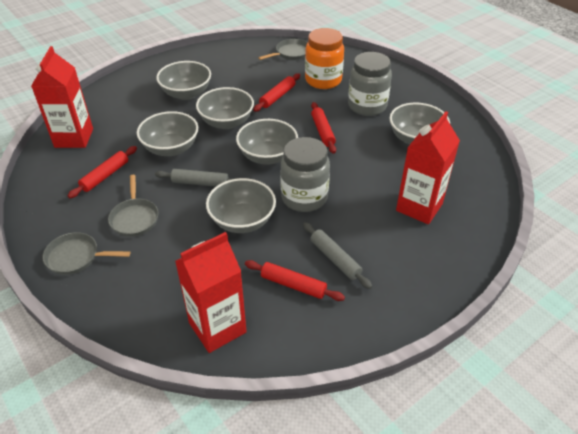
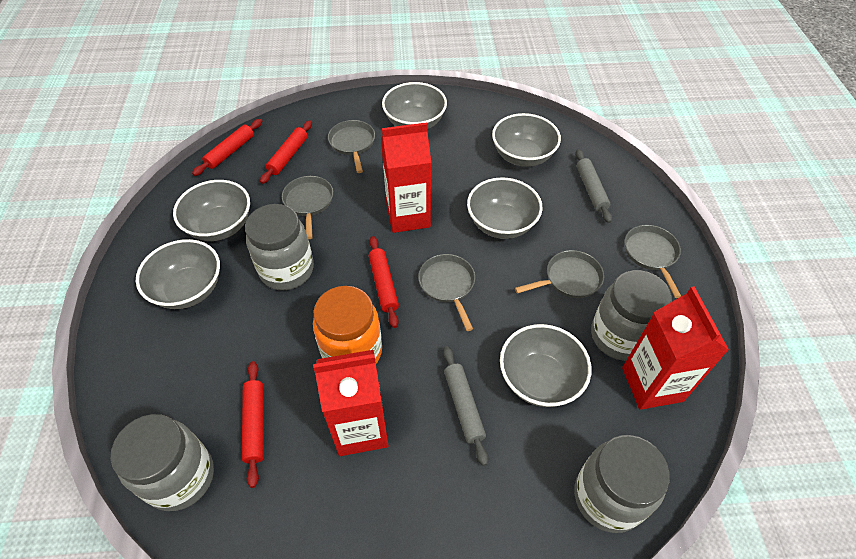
grey jar: [280,137,330,212] [348,52,392,116] = 2 -> [111,414,214,511] [245,204,314,290] [574,435,670,533] [591,270,672,361] = 4
grey pan: [42,232,130,275] [108,175,158,237] [258,39,308,60] = 3 -> [282,176,333,239] [328,120,375,173] [418,254,475,331] [515,250,604,298] [625,225,681,298] = 5

